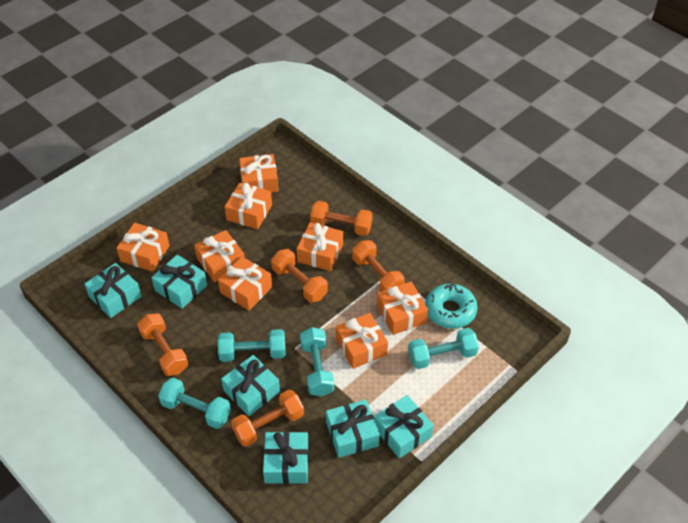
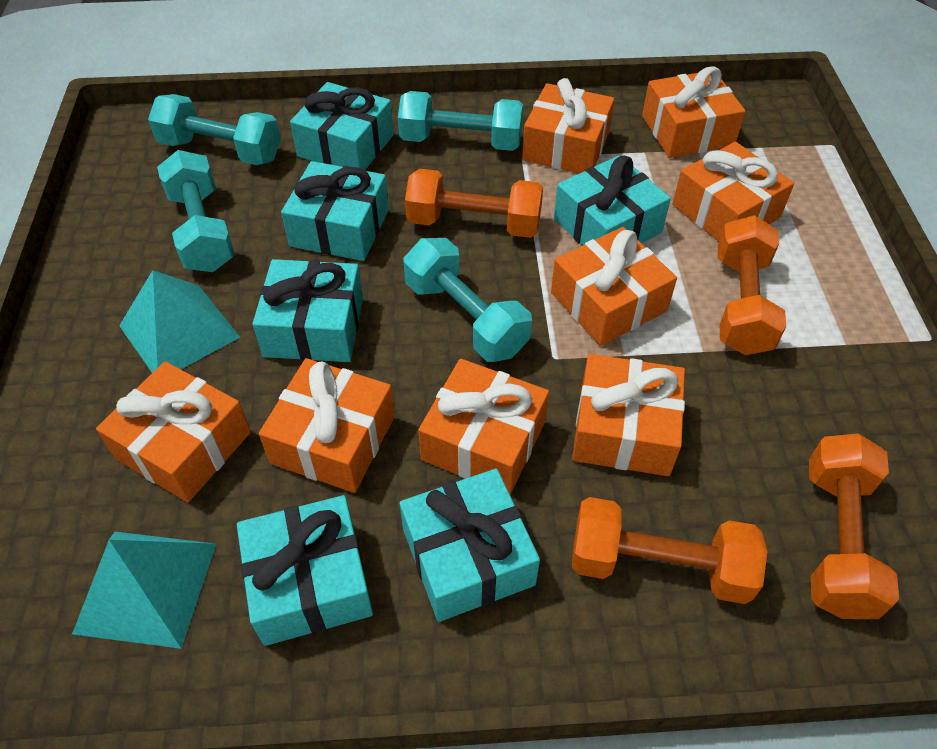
orange dumbbell: [137,313,188,376] [231,390,304,447] [271,249,328,303] [310,201,373,236] [352,240,405,292] = 5 -> [405,169,543,238] [572,497,767,604] [718,215,786,355] [809,433,899,619] = 4
turquoise donut: [425,283,478,329] = 1 -> none = 0
turquoise pyramid: none = 0 -> [72,532,216,649] [119,270,240,373] = 2

